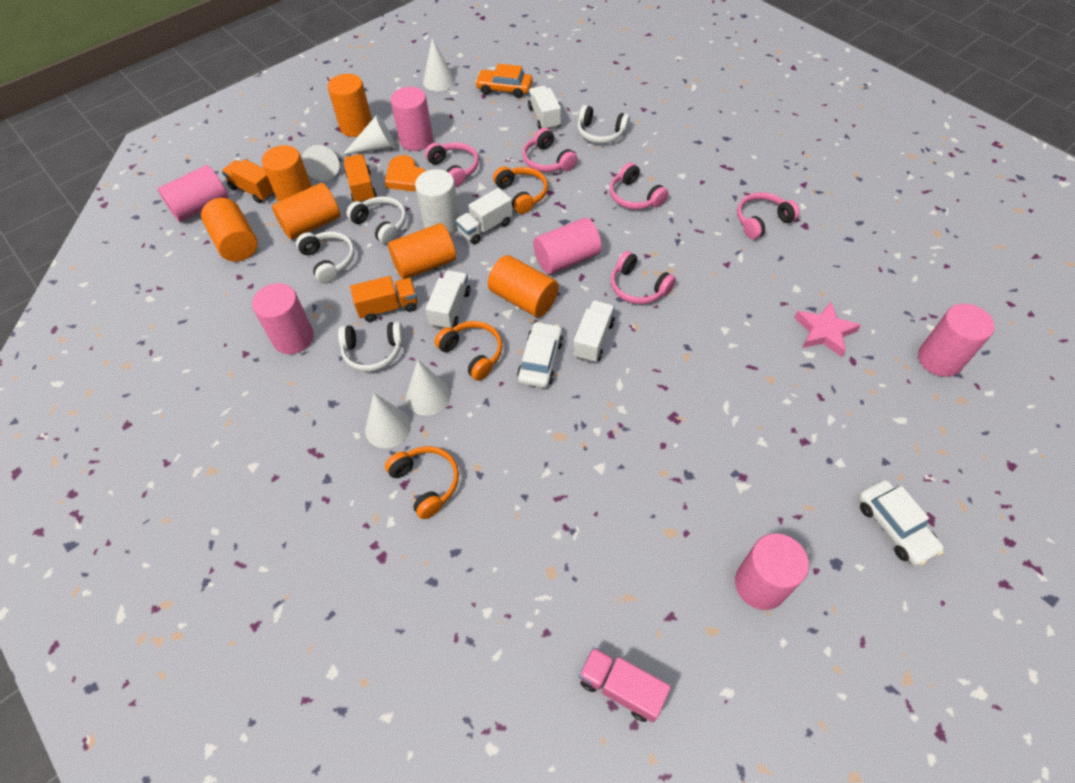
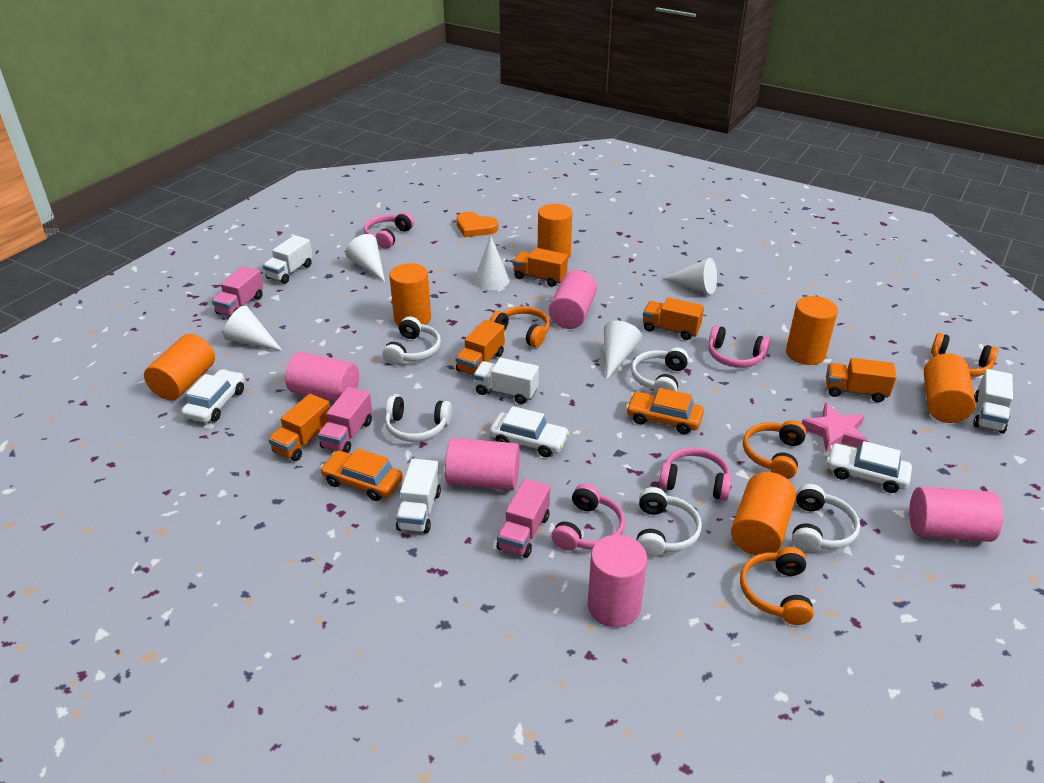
orange car: [475,64,533,98] = 1 -> [320,448,403,501] [626,388,704,434] = 2
orange headphones: [385,446,459,519] [435,321,503,381] [493,166,548,214] = 3 -> [489,306,550,348] [740,547,814,625] [743,420,807,479] [931,333,998,377] = 4
orange truck: [222,159,275,203] [344,154,377,203] [350,276,418,322] = 3 -> [268,394,330,461] [455,320,505,375] [513,248,568,287] [643,297,704,340] [826,358,896,402] = 5
pink cylinder: [158,165,228,222] [252,283,314,354] [391,87,433,151] [533,218,602,274] [735,534,809,610] [918,304,995,377] = 6 -> [285,352,359,402] [445,438,520,490] [548,270,597,329] [588,535,647,628] [909,486,1003,542] = 5
pink headphones: [425,142,479,187] [522,128,577,172] [610,162,668,209] [611,251,676,304] [737,192,800,239] = 5 -> [364,212,414,249] [552,484,625,551] [659,447,732,501] [708,325,770,368] = 4
pink truck: [579,647,671,723] = 1 -> [212,266,263,316] [318,387,372,453] [497,479,550,558] = 3
white car: [517,321,563,388] [859,480,944,566] = 2 -> [181,369,245,423] [490,406,570,457] [827,441,912,493] = 3
white cylinder: [415,169,460,235] = 1 -> none = 0
white headphones: [296,231,355,284] [338,322,404,372] [346,196,406,244] [577,105,630,144] = 4 -> [383,317,441,365] [385,396,452,442] [631,347,689,393] [637,487,702,557] [792,484,860,552] = 5

